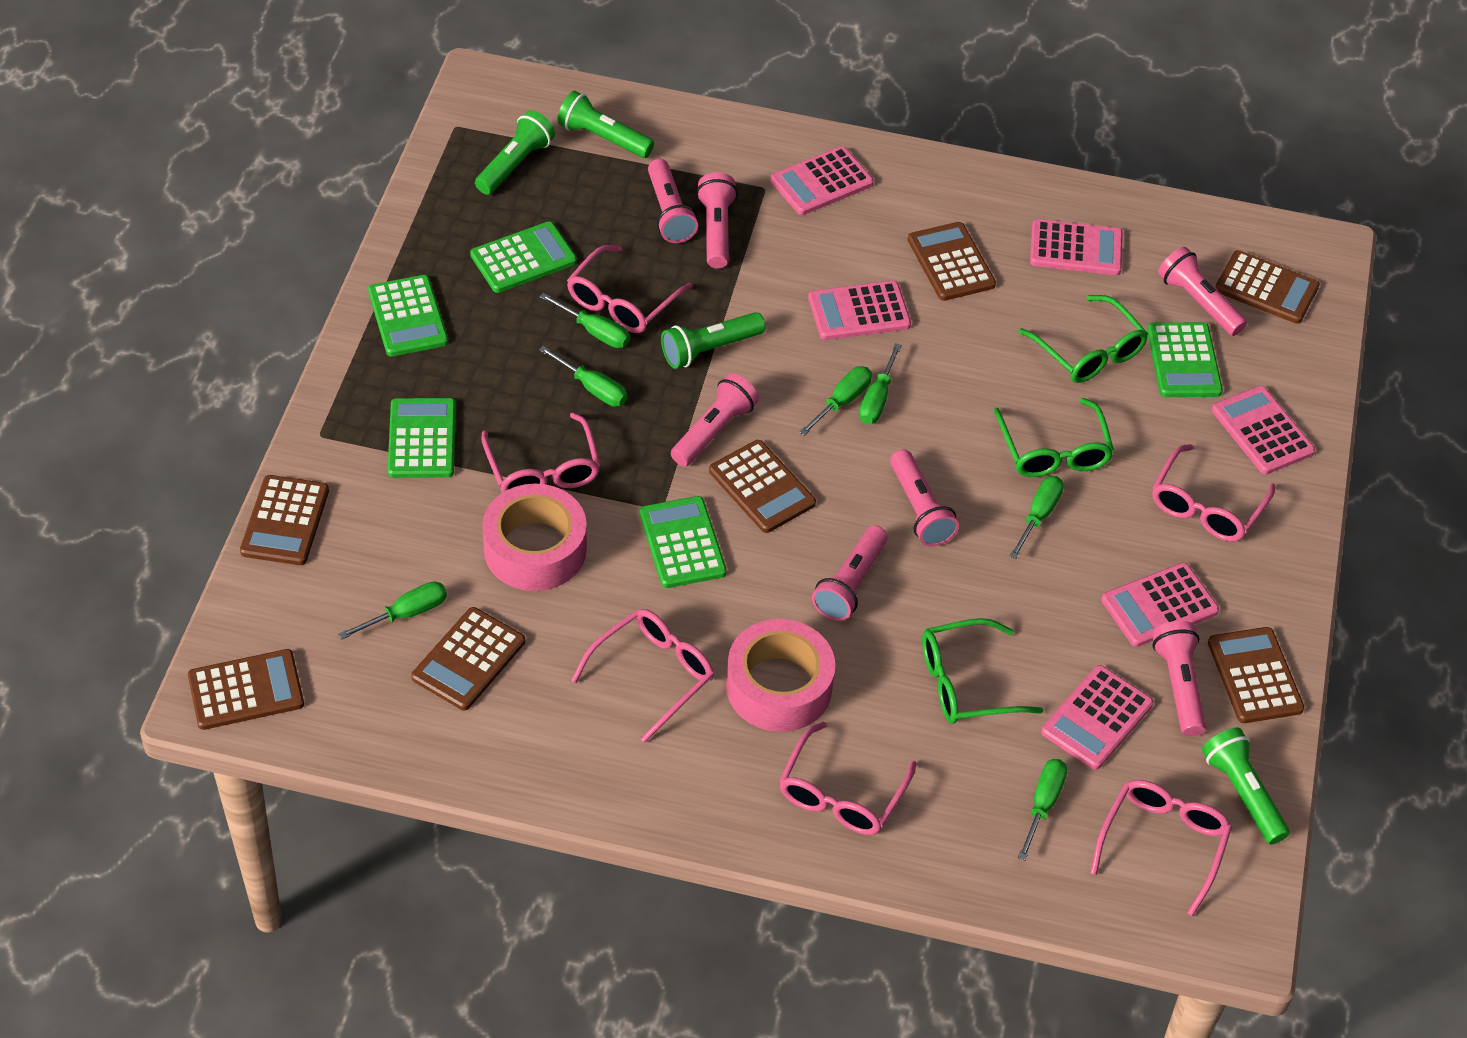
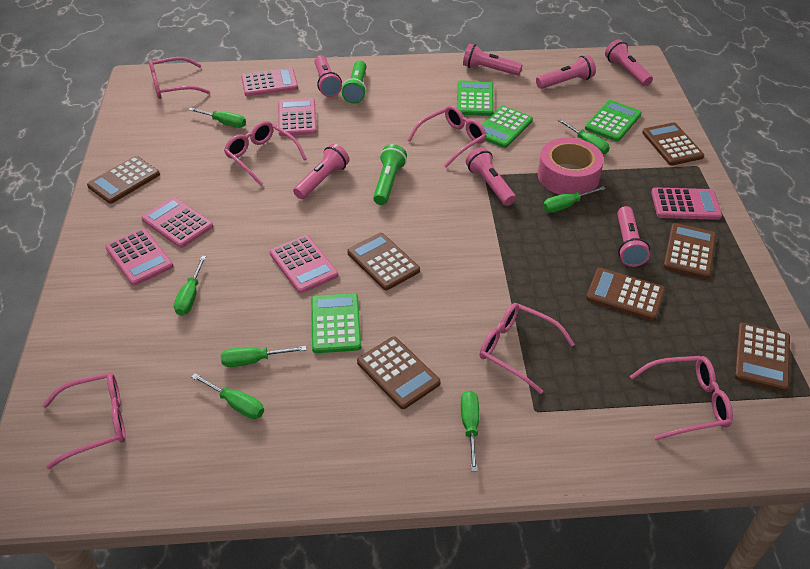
green calculator: [368,275,448,356] [388,398,456,478] [470,222,577,293] [639,496,727,588] [1147,322,1223,397] = 5 -> [311,293,361,353] [457,81,493,116] [482,106,533,148] [585,100,642,142] = 4
green flashlight: [475,110,555,195] [557,91,654,158] [661,312,766,369] [1202,728,1290,844] = 4 -> [342,61,367,104] [373,144,407,205] = 2
green glasses: [922,618,1043,724] [994,398,1114,477] [1018,295,1148,383] = 3 -> none = 0
pink tape: [482,484,587,591] [726,619,835,732] = 2 -> [538,138,604,195] = 1

